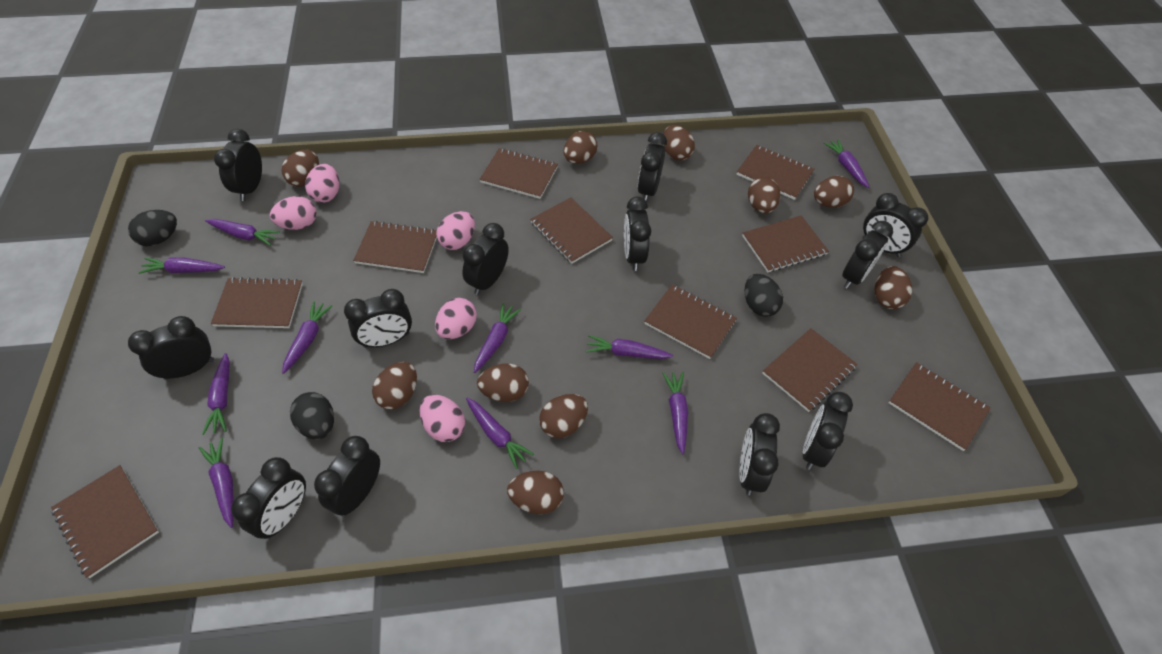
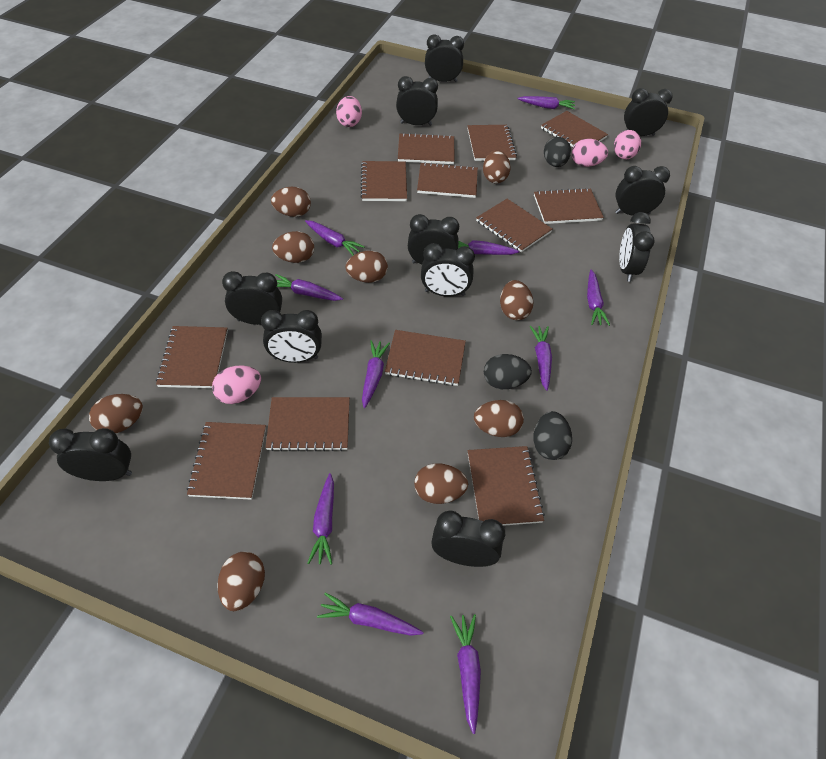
black clock: [128,316,214,380] [214,129,262,201] [231,457,306,539] [314,436,380,516] [344,289,412,348] [462,223,509,295] [624,197,651,271] [638,132,667,202] [739,413,780,495] [803,392,853,470] [842,221,893,289] [862,193,928,257] = 12 -> [49,428,132,481] [222,271,282,325] [261,310,322,363] [396,76,438,126] [408,214,459,264] [421,243,475,297] [425,34,464,82] [431,510,505,567] [615,166,670,216] [619,212,655,282] [624,88,673,136] = 11
brown egg: [281,150,319,187] [372,362,417,410] [477,364,529,402] [507,471,564,514] [539,394,588,438] [563,131,598,164] [663,125,695,161] [748,177,780,213] [814,176,854,208] [875,266,912,309] = 10 -> [89,394,143,433] [217,552,265,611] [271,187,311,217] [272,231,314,263] [345,251,388,283] [414,463,468,504] [474,400,524,437] [483,150,510,183] [500,280,533,320] = 9
brown notebook: [51,465,159,578] [211,277,303,328] [353,221,437,273] [479,148,558,199] [530,197,613,264] [644,284,737,359] [736,145,815,200] [742,215,829,272] [762,328,858,412] [889,362,991,451] = 10 -> [156,326,228,388] [187,422,266,500] [265,397,350,451] [360,161,407,201] [385,330,466,386] [398,133,455,164] [417,162,478,198] [467,125,517,161] [468,446,545,526] [476,199,553,252] [534,188,604,224] [541,111,608,147] = 12
pink egg: [270,196,317,230] [305,164,339,203] [419,395,465,442] [435,298,477,339] [436,211,475,250] = 5 -> [212,366,261,404] [336,96,362,127] [572,139,608,167] [614,130,641,159] = 4

